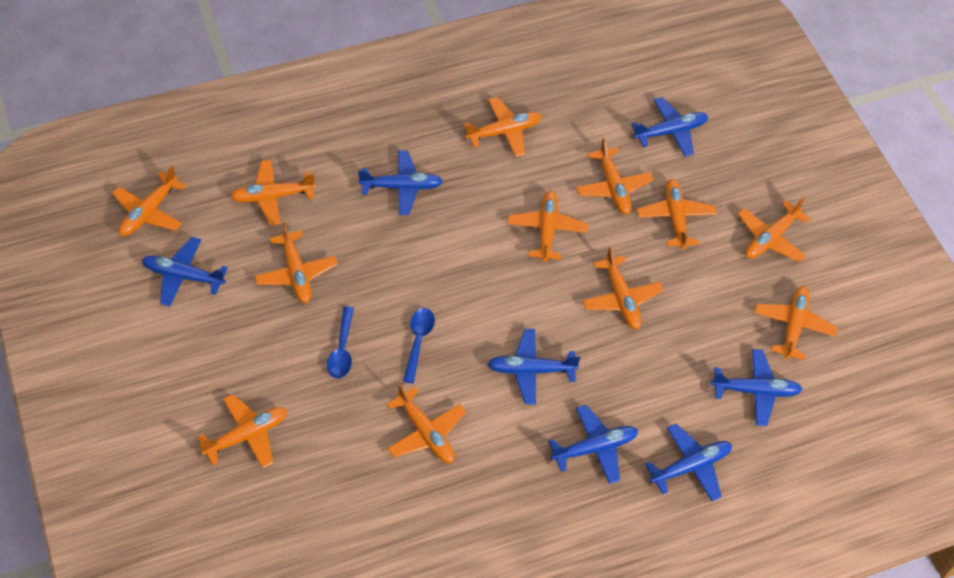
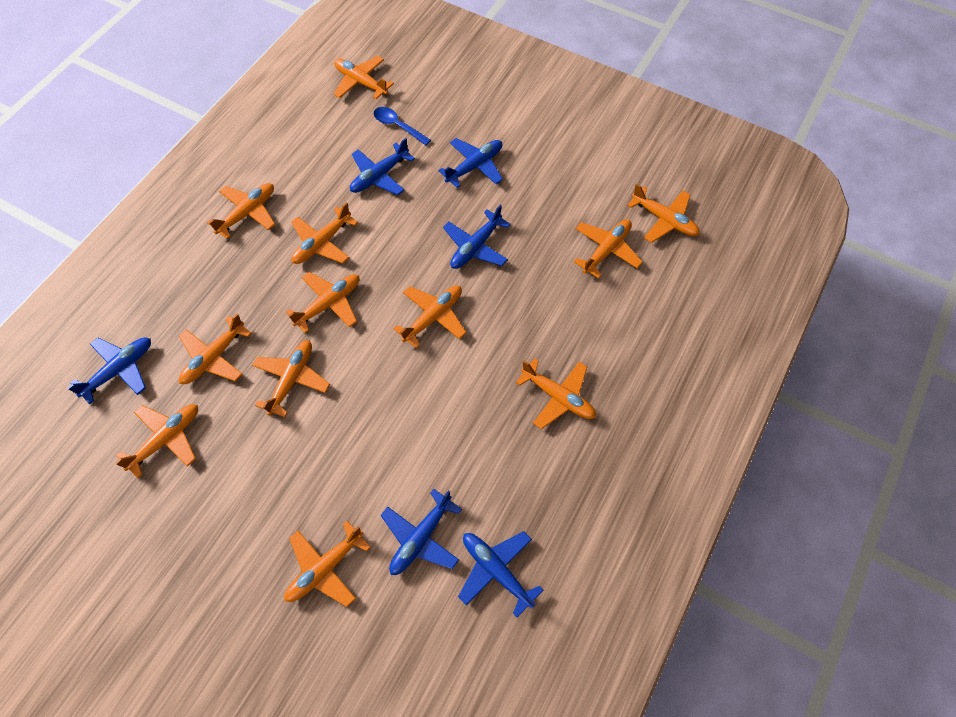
blue plane: [142,237,228,307] [358,150,443,215] [488,329,581,405] [548,405,638,484] [631,97,708,157] [645,424,732,502] [711,349,803,426] = 7 -> [67,338,151,404] [350,138,415,195] [381,489,462,575] [438,138,503,188] [443,205,511,269] [458,531,543,617] = 6
blue spoon: [327,306,354,378] [403,308,435,383] = 2 -> [374,107,431,145] = 1

